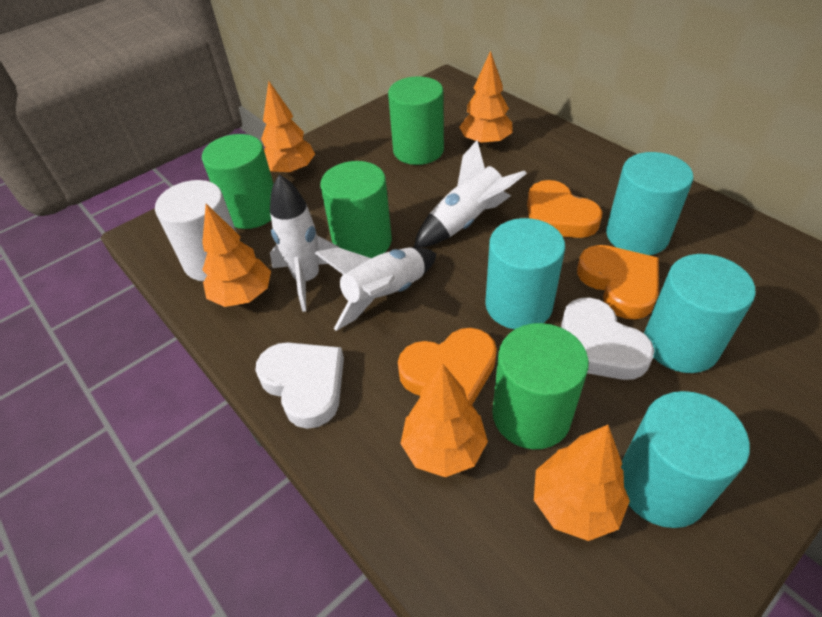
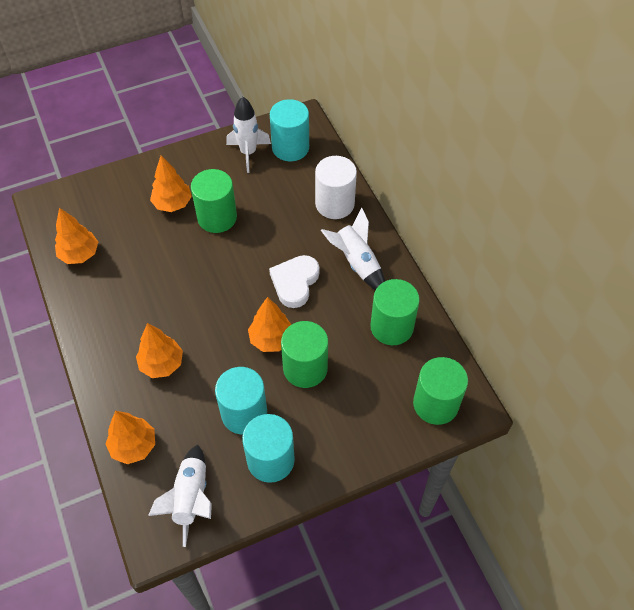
orange heart: [398,328,497,405] [527,180,603,238] [577,245,659,320] = 3 -> none = 0
turquoise cylinder: [485,218,565,330] [606,152,694,255] [621,391,750,528] [644,254,756,373] = 4 -> [215,367,267,434] [242,414,295,483] [270,99,309,161] = 3
white heart: [255,342,344,429] [561,298,655,380] = 2 -> [269,255,319,308] = 1

